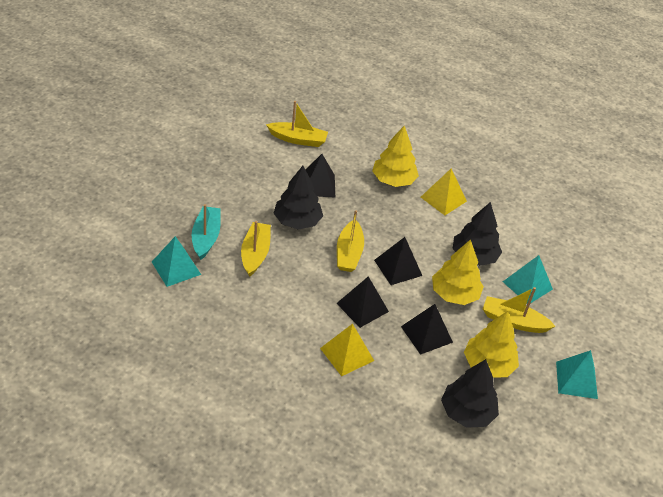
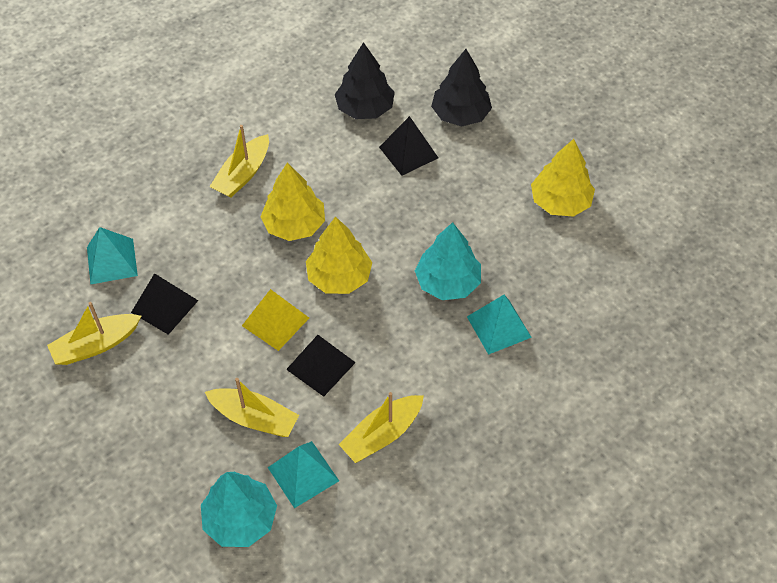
black pyramid: [305,154,335,197] [336,276,389,328] [374,237,422,285] [401,304,453,355] = 4 -> [131,273,198,335] [286,335,356,397] [379,116,438,176] = 3
black tree: [274,166,323,230] [441,359,499,428] [452,202,502,266] = 3 -> [335,42,395,119] [431,49,492,127] = 2
turquoise boat: [192,204,221,260] = 1 -> none = 0
turquoise tree: none = 0 -> [201,472,277,547] [415,222,481,300] = 2
yellow pyramid: [320,324,374,376] [421,169,467,215] = 2 -> [242,289,309,351] = 1

